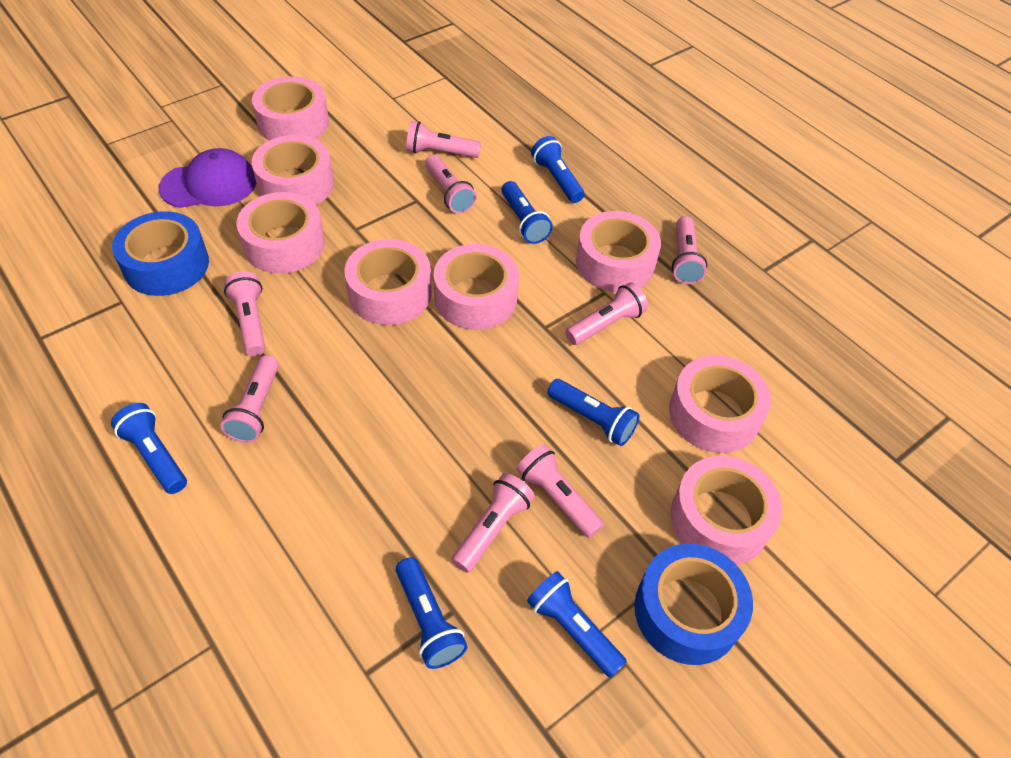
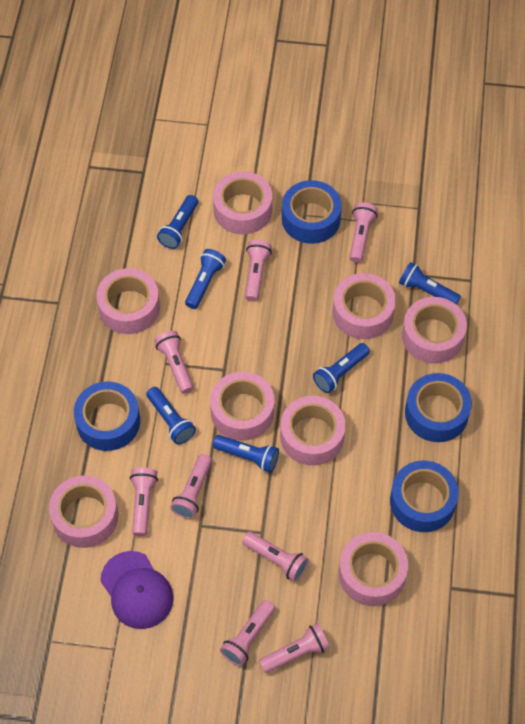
blue tape: [112,211,209,296] [634,544,753,665] = 2 -> [74,382,140,451] [282,180,342,244] [390,461,459,532] [405,373,472,442] = 4

